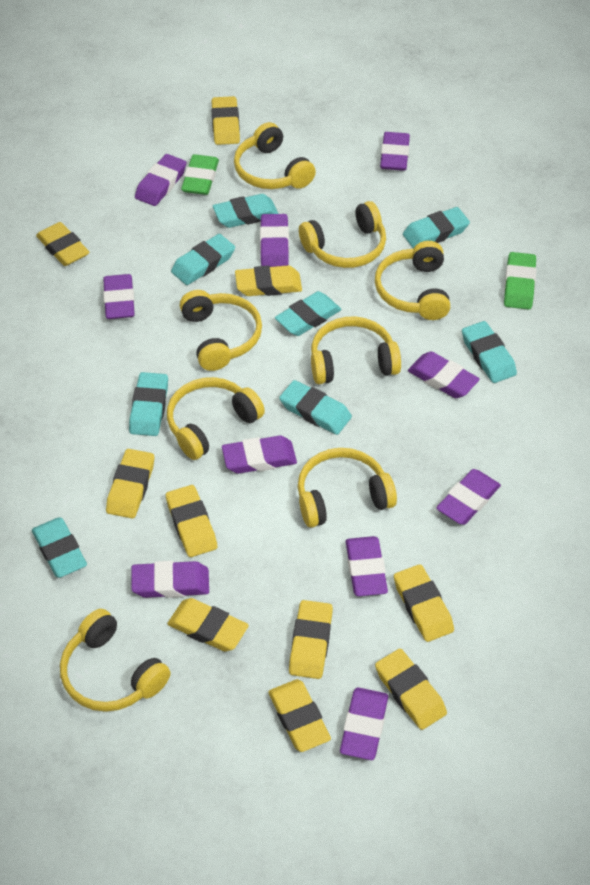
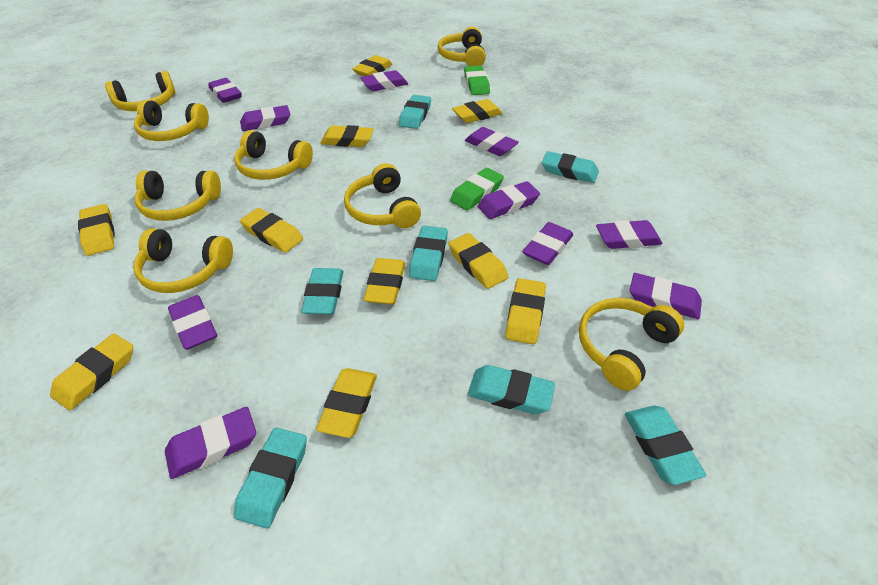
turquoise eraser: [32,517,87,578] [129,372,168,436] [171,234,235,285] [213,194,278,228] [275,291,341,336] [279,380,352,435] [403,207,470,249] [462,321,517,383] = 8 -> [234,428,307,528] [301,268,343,315] [399,95,431,129] [409,226,448,281] [468,365,555,414] [542,151,599,183] [625,406,706,485] = 7

